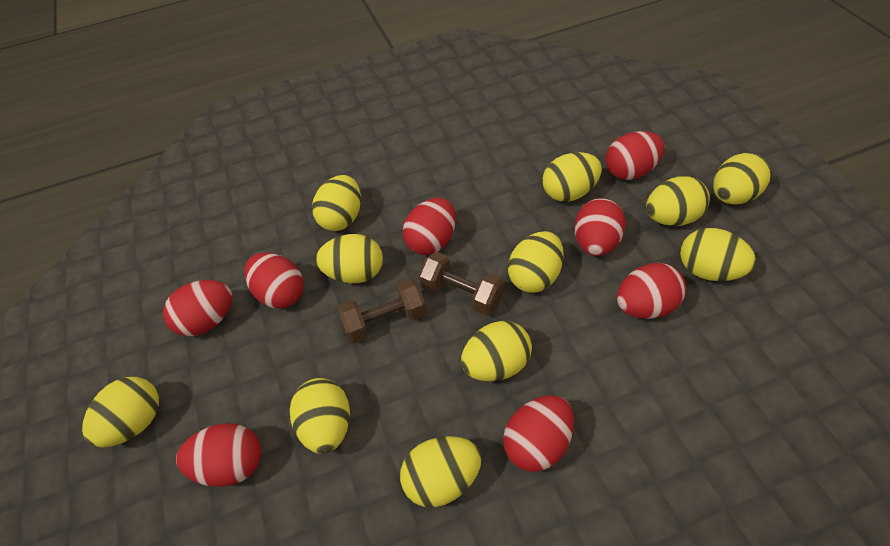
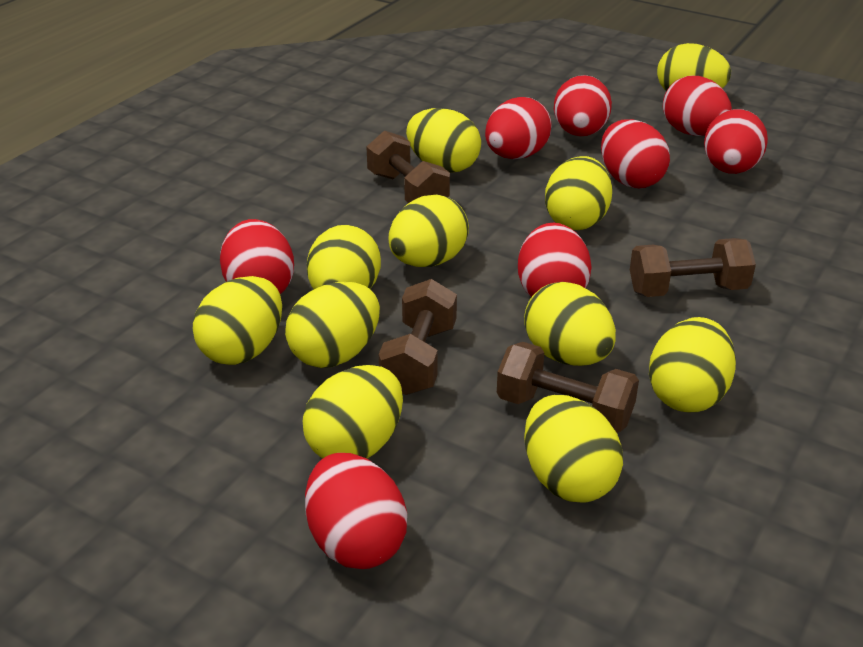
brown dumbbell: [338,279,427,343] [419,252,504,316] = 2 -> [367,130,450,203] [379,279,457,395] [497,342,639,433] [630,238,756,297] = 4

